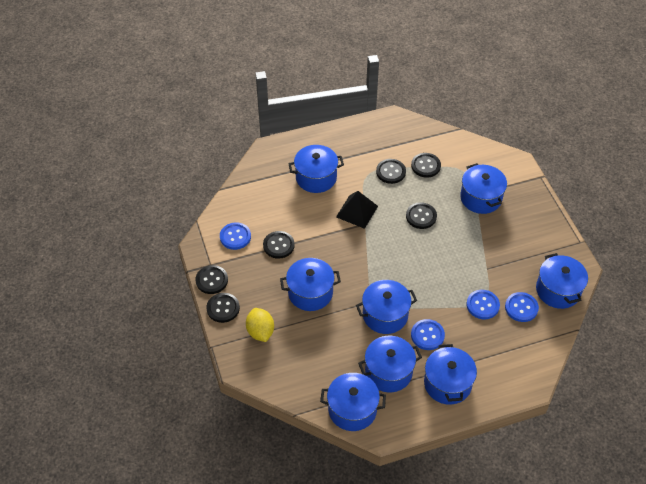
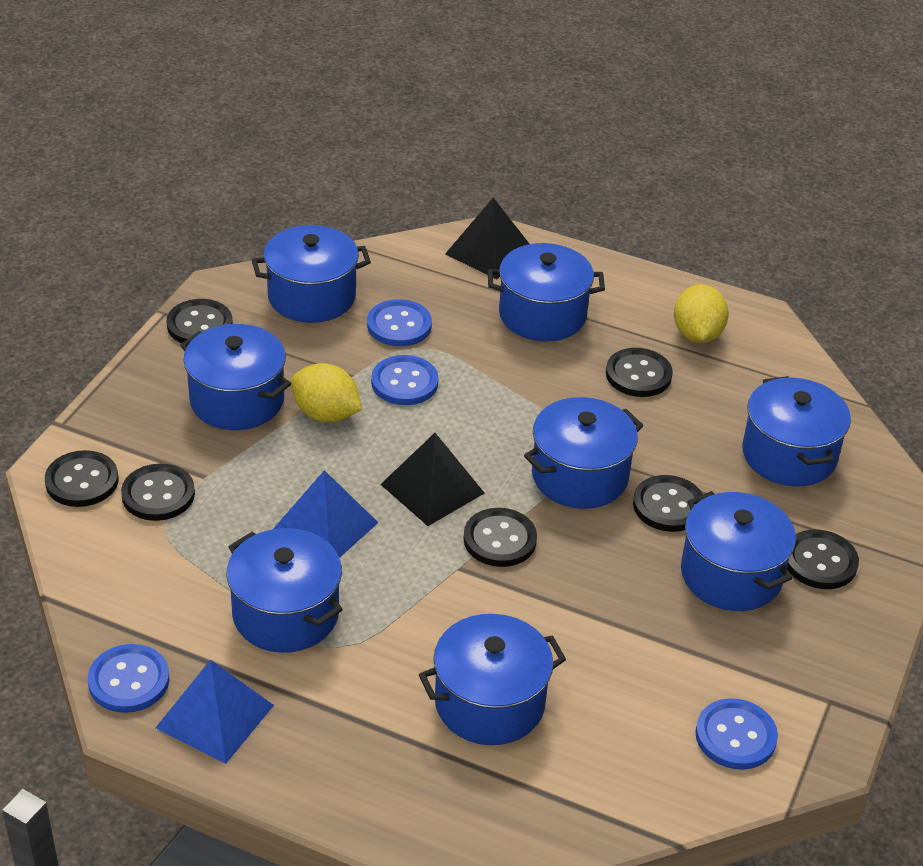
black button: [195,265,228,294] [206,293,240,323] [263,231,295,259] [376,159,406,184] [406,202,437,229] [411,153,441,178] = 6 -> [45,450,118,507] [121,464,195,521] [167,299,233,343] [463,508,537,567] [606,348,673,397] [633,475,703,532] [787,529,859,589] = 7
black pyramid: [336,191,378,229] = 1 -> [380,433,484,526] [445,198,529,280] = 2
blue pyramid: none = 0 -> [156,660,274,764] [273,470,378,558] = 2
yellow lemon: [246,308,274,342] = 1 -> [291,363,362,422] [674,284,729,343] = 2

